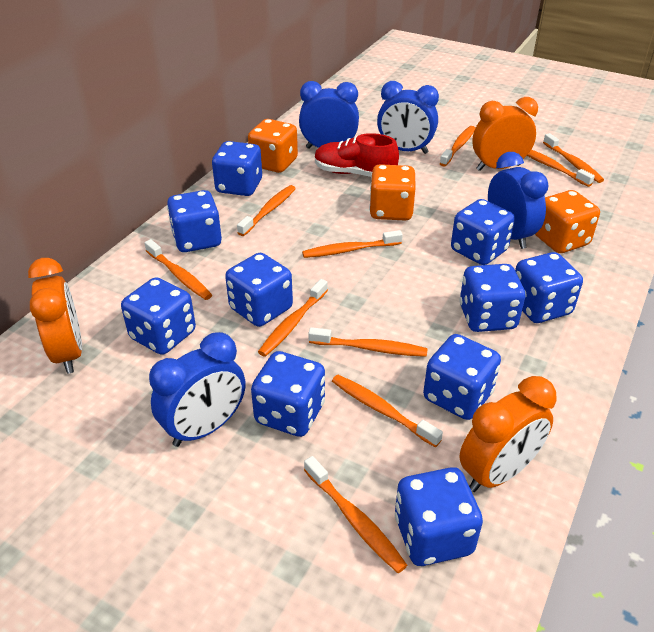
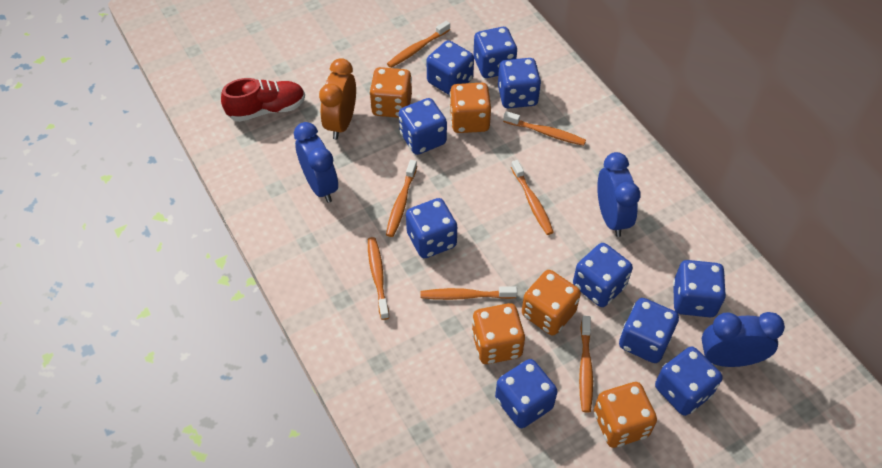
blue clock: [149,332,246,447] [299,81,359,149] [377,81,439,154] [488,152,549,249] = 4 -> [294,122,338,203] [597,152,641,237] [702,312,785,367] = 3
orange clock: [28,258,82,374] [459,376,557,492] [472,97,538,171] = 3 -> [319,58,356,140] = 1
orange dice: [248,119,298,173] [369,164,415,221] [535,190,600,253] = 3 -> [369,67,412,118] [449,83,491,133] [472,303,525,364] [522,270,581,335] [594,382,657,448] = 5
orange toothbrush: [144,239,212,300] [237,185,296,236] [258,279,328,357] [302,230,403,258] [304,456,407,573] [308,327,428,357] [332,375,443,447] [440,126,475,167] [527,150,595,187] [543,133,604,183] = 10 -> [368,237,389,320] [386,160,417,237] [387,21,450,68] [420,286,517,300] [503,111,586,146] [511,160,554,235] [579,316,593,413] = 7

